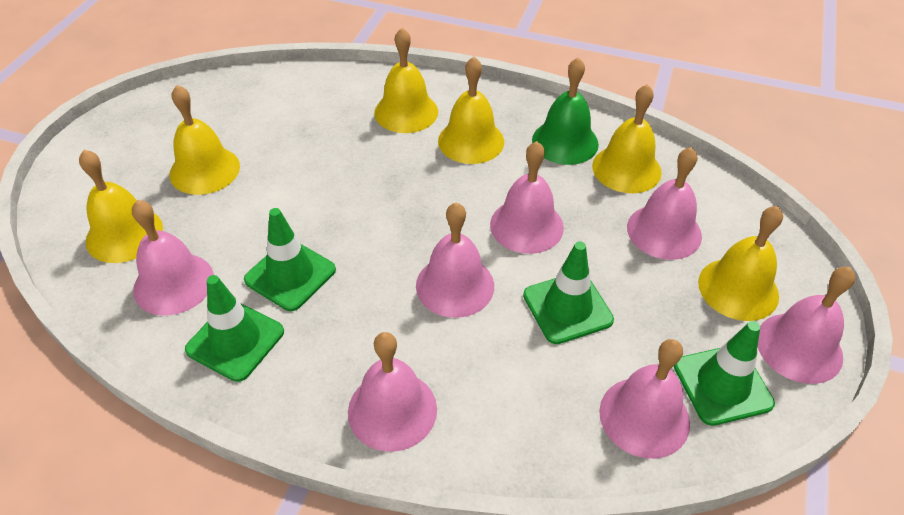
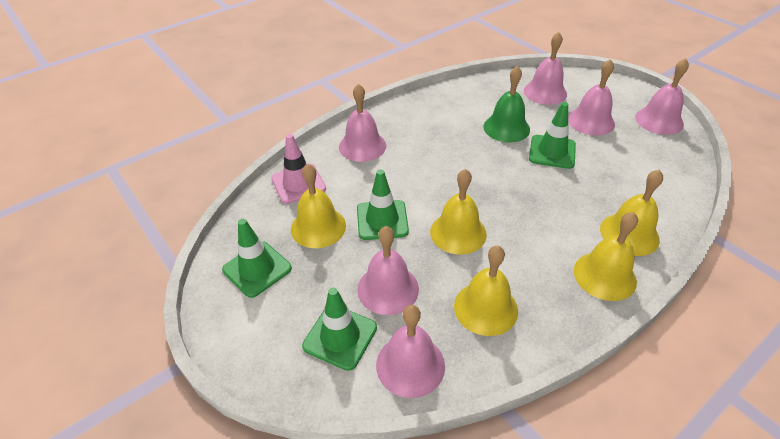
pink bell: [132,200,214,315] [348,332,437,452] [416,202,494,318] [490,141,564,254] [599,339,690,459] [627,147,702,260] [758,267,855,384] = 7 -> [339,84,386,162] [357,226,419,315] [376,305,445,398] [523,32,567,105] [568,59,615,136] [635,58,689,135] = 6
pink traffic cone: none = 0 -> [271,134,326,204] = 1
yellow bell: [79,150,163,263] [170,85,240,195] [374,28,438,133] [438,57,504,164] [592,84,662,193] [698,206,783,321] = 6 -> [291,164,346,248] [430,169,487,255] [454,246,518,336] [574,212,638,301] [600,170,663,256] = 5

